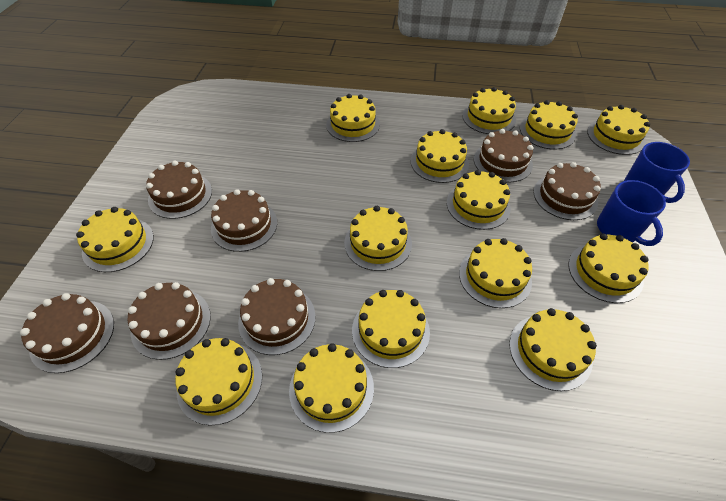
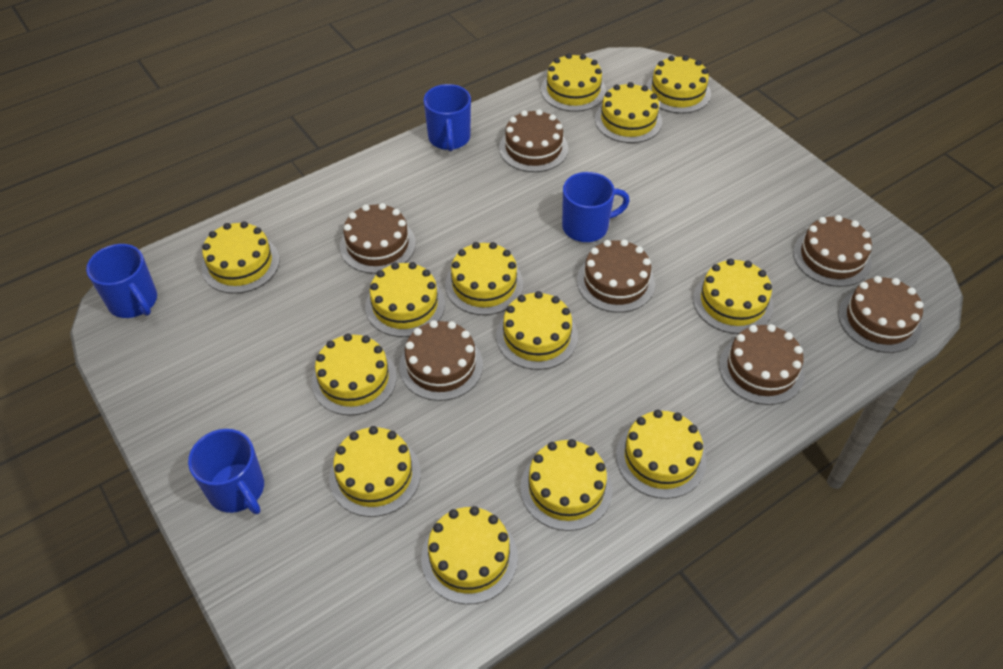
blue mug: [597,180,666,246] [624,142,690,203] = 2 -> [86,244,157,318] [188,429,264,514] [424,84,471,151] [562,172,630,242] = 4
yellow cake: [76,207,154,272] [175,338,262,425] [289,343,374,433] [326,94,380,142] [344,206,412,271] [352,290,430,368] [411,129,469,183] [447,170,511,230] [459,238,532,308] [462,87,516,134] [509,308,597,391] [520,100,578,150] [568,234,649,303] [587,105,650,155] = 14 -> [201,221,280,294] [312,333,397,416] [329,426,421,517] [365,262,445,337] [421,506,518,604] [445,242,523,315] [496,291,578,370] [520,439,612,531] [541,53,606,112] [595,82,662,143] [616,410,707,499] [646,55,711,113] [693,258,773,334] = 13

